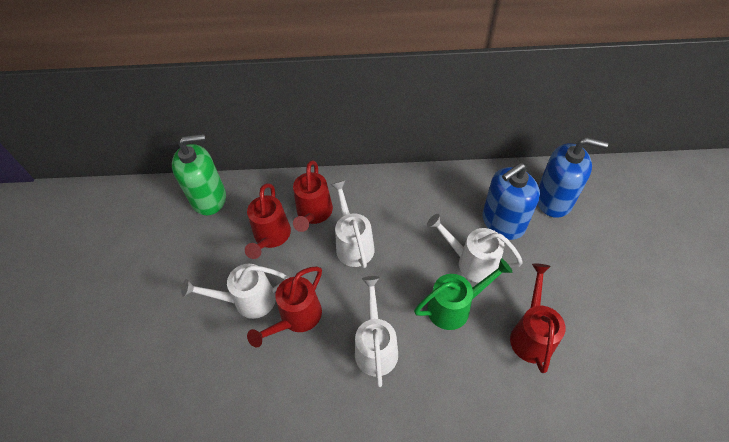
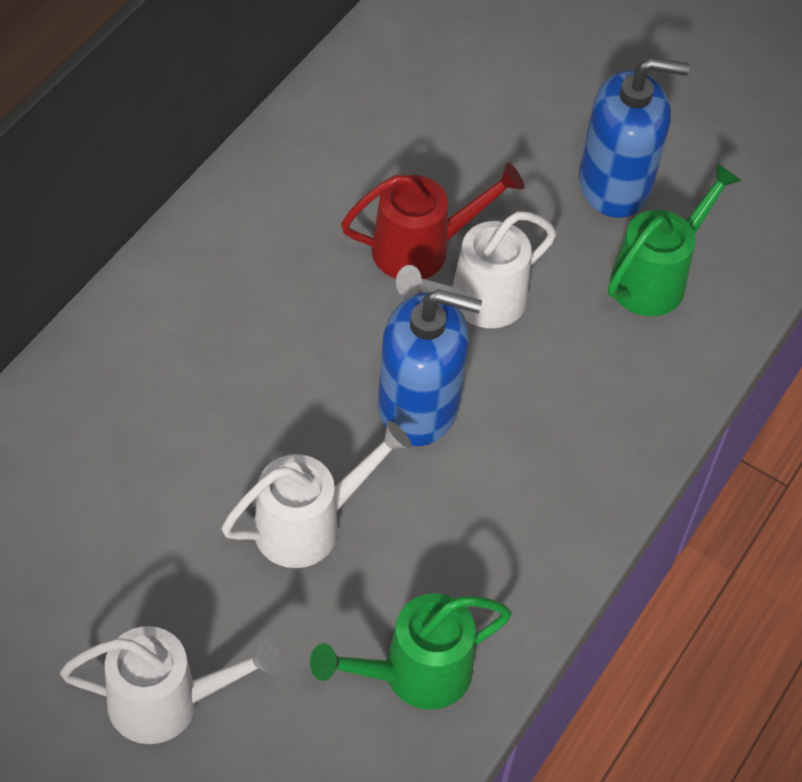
green soap dispenser: [172,134,226,215] = 1 -> none = 0
green watering can: [414,258,512,330] = 1 -> [310,593,512,710] [608,163,742,316] = 2
red watering can: [245,183,291,259] [247,266,322,347] [293,161,333,232] [510,264,565,373] = 4 -> [341,163,524,279] = 1
white watering can: [181,264,289,319] [330,181,375,268] [355,276,398,387] [427,214,523,283] = 4 -> [60,626,282,744] [221,421,411,568] [396,212,556,328] = 3

